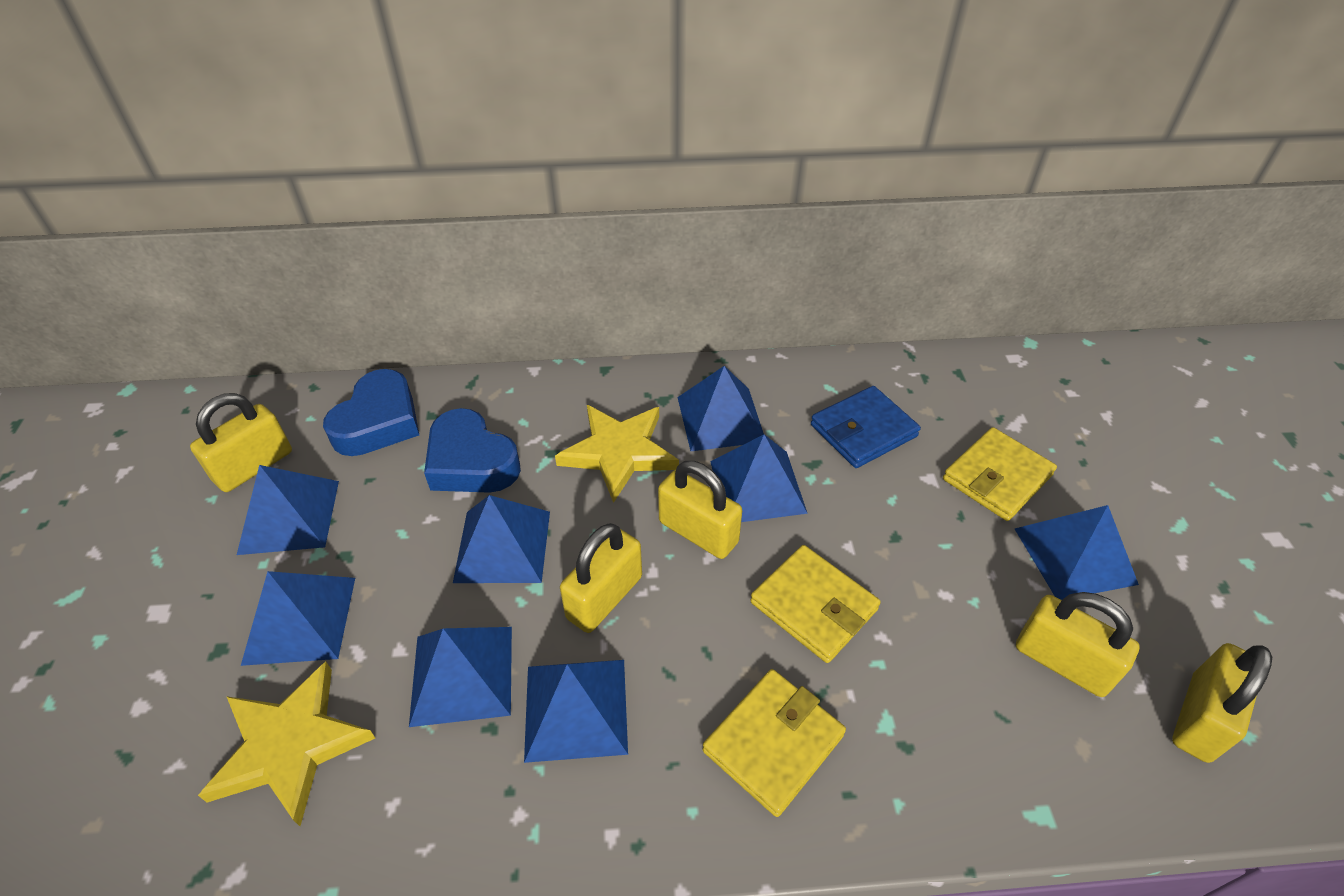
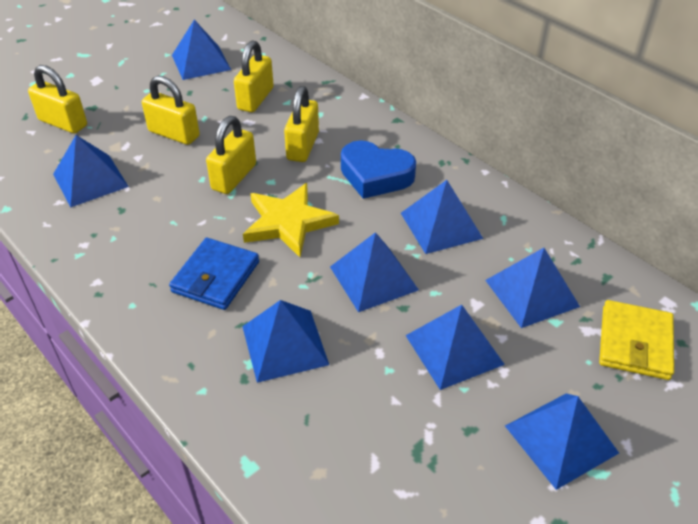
blue heart: [323,369,419,456] [424,408,521,493] = 2 -> [341,140,416,199] = 1
yellow star: [198,662,375,826] [555,405,679,503] = 2 -> [243,183,339,257] = 1
yellow wallet: [702,669,846,817] [750,545,881,663] [943,427,1057,521] = 3 -> [599,300,674,380] = 1

